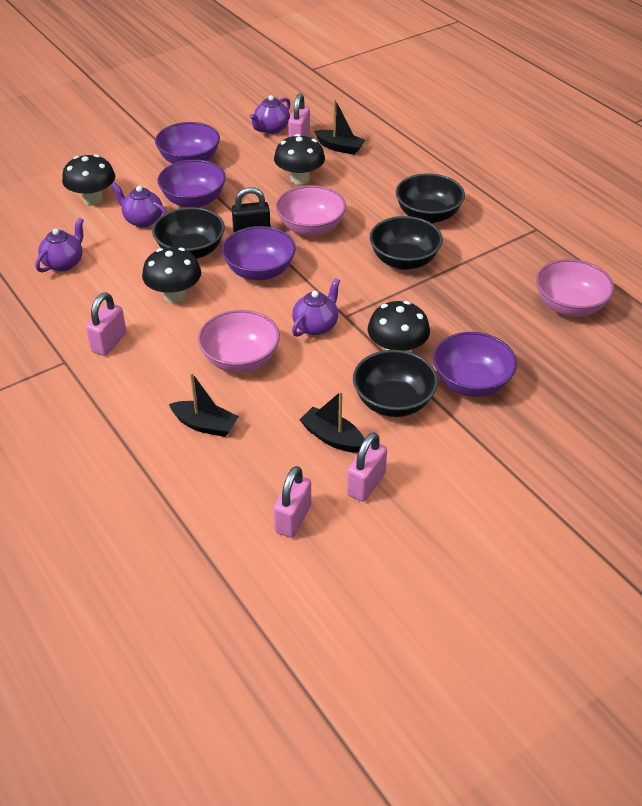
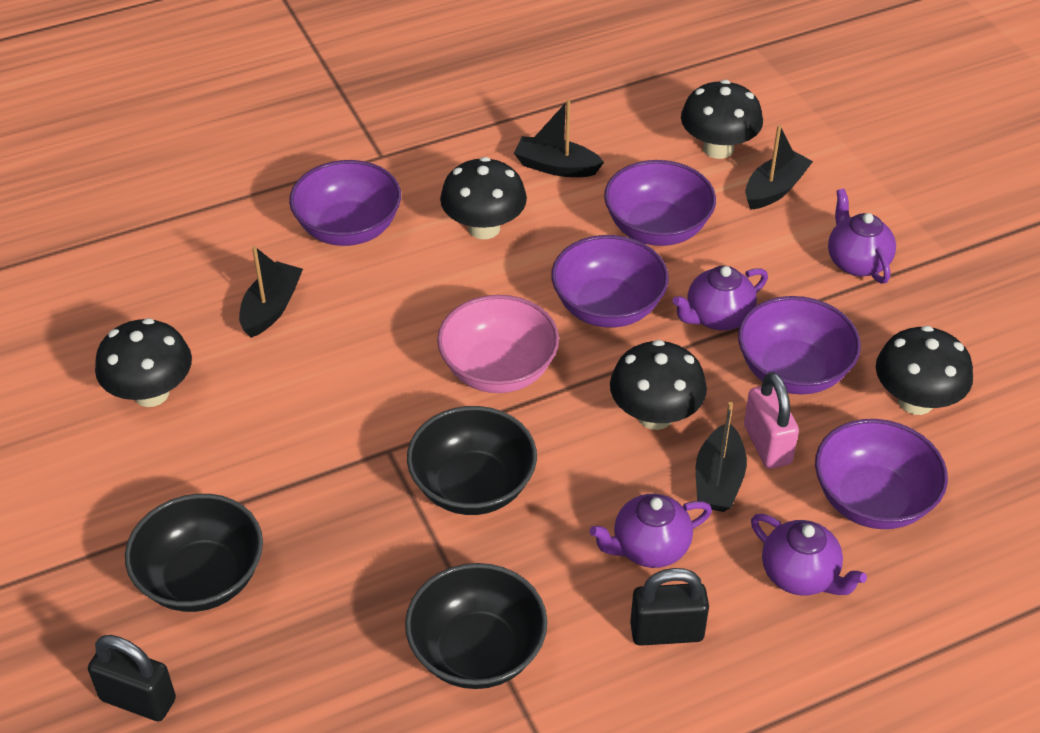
black boat: [169,372,239,437] [300,391,364,453] [314,99,365,155] = 3 -> [239,246,303,338] [514,99,604,177] [696,402,747,512] [745,125,813,210] = 4
black bowl: [152,207,225,259] [353,350,438,417] [370,216,443,270] [396,173,465,223] = 4 -> [125,494,263,612] [405,563,547,689] [407,406,537,515] = 3
black mushroom: [62,154,115,205] [142,247,201,302] [274,134,325,184] [368,301,430,352] = 4 -> [95,318,192,407] [440,157,527,239] [610,340,707,430] [681,80,763,159] [876,326,973,415] = 5
black padlock: [232,187,271,232] = 1 -> [88,635,176,721] [630,568,709,646] = 2
pink bowl: [198,310,280,373] [276,185,346,237] [536,259,614,317] = 3 -> [437,295,559,393] = 1
pink padlock: [86,292,127,356] [274,466,311,538] [288,93,310,137] [347,432,387,502] = 4 -> [744,372,799,469] = 1
purple bowl: [155,122,220,164] [158,159,226,208] [222,226,296,281] [433,332,517,397] = 4 -> [289,160,401,246] [551,235,669,328] [604,160,716,246] [738,296,861,395] [815,419,948,529] = 5

